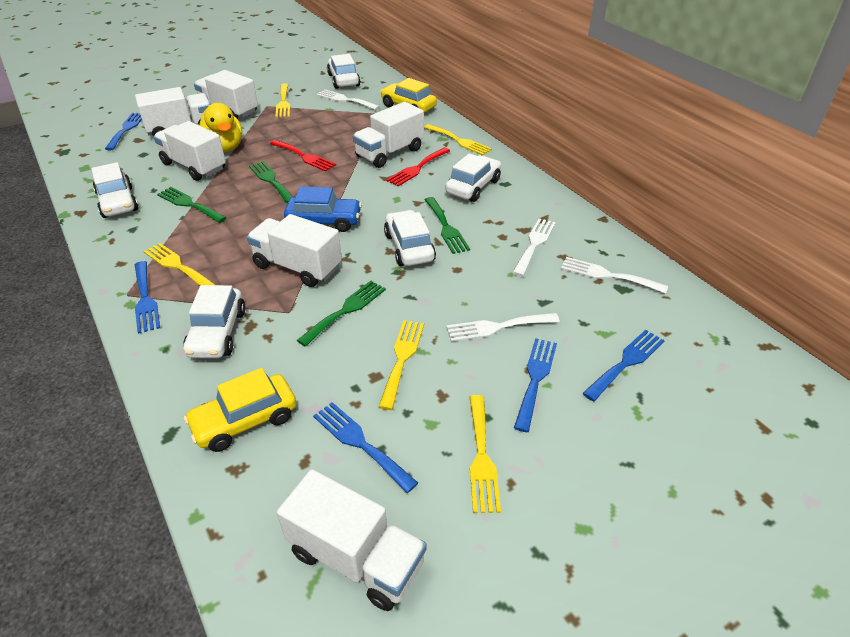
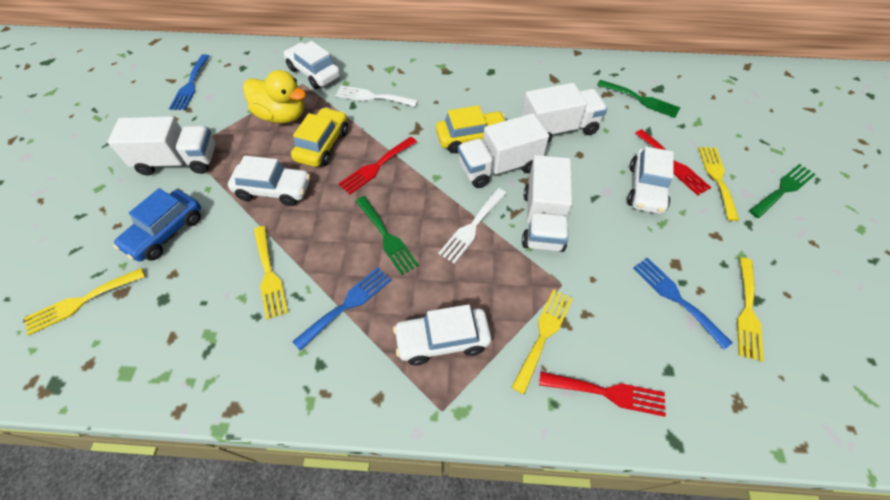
blue fork: [105,113,142,150] [135,261,160,334] [313,402,418,493] [514,338,557,432] [583,330,665,402] = 5 -> [169,54,209,110] [292,267,391,351] [633,258,733,350] = 3
green fork: [157,187,227,223] [249,161,293,203] [297,281,386,347] [425,197,470,254] = 4 -> [356,196,419,275] [597,80,680,118] [749,164,816,218] = 3
red fork: [270,140,336,171] [386,148,450,186] = 2 -> [339,137,417,194] [539,372,666,417] [635,129,711,196] = 3
white car: [91,162,138,218] [183,285,246,358] [327,54,360,89] [384,210,436,266] [445,153,501,202] = 5 -> [228,156,310,206] [284,41,340,89] [393,304,491,365] [627,146,674,214] = 4
white fork: [317,90,380,110] [446,313,560,342] [512,218,556,277] [561,257,668,294] = 4 -> [335,85,418,107] [438,188,506,264] = 2
white truck: [135,87,211,136] [153,121,226,181] [194,70,258,119] [247,214,342,287] [277,469,426,611] [353,102,424,168] = 6 -> [108,116,216,176] [458,113,549,188] [521,83,607,143] [522,155,572,252] = 4

